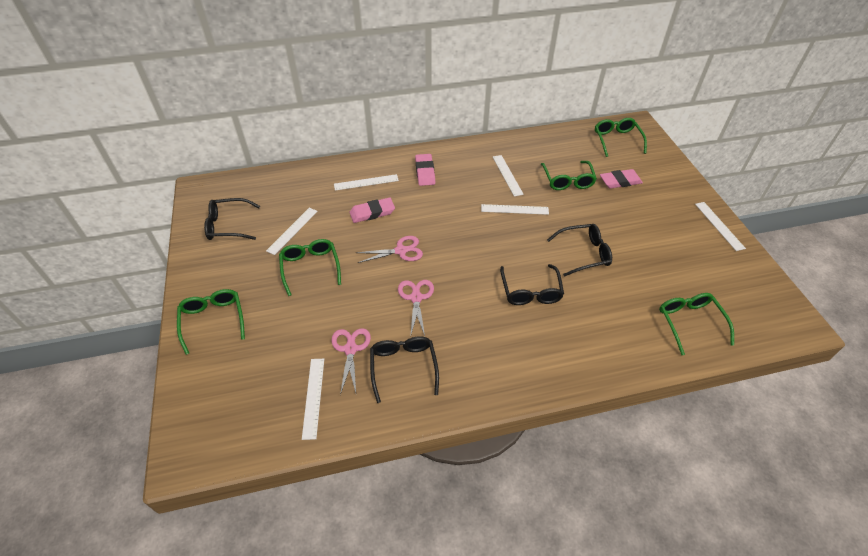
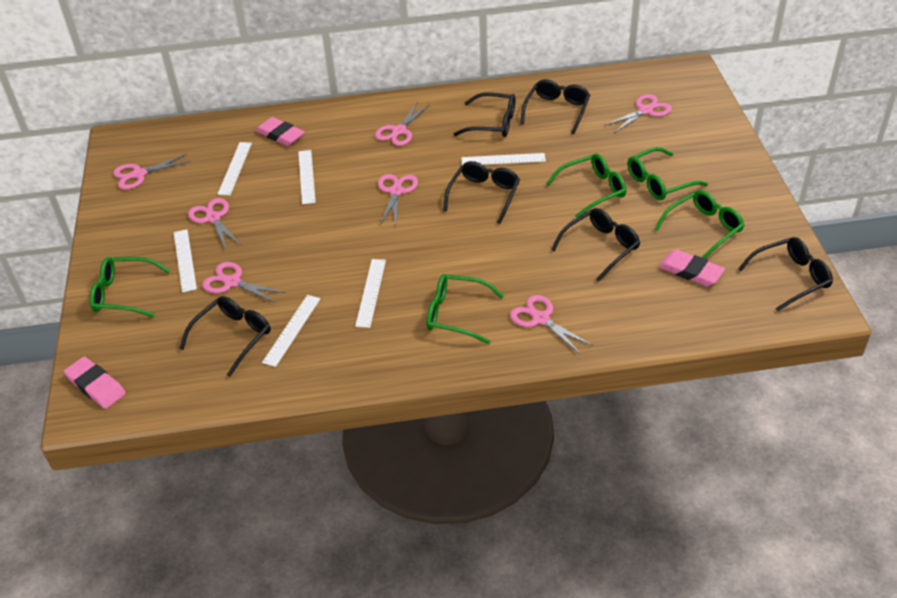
black glasses: [204,198,260,240] [370,336,439,403] [500,264,564,305] [547,224,612,277] = 4 -> [179,296,271,377] [443,161,520,224] [454,92,515,137] [520,79,590,135] [551,208,640,282] [738,237,833,311] = 6
pink scissors: [331,328,371,395] [356,236,423,263] [398,280,434,337] = 3 -> [113,154,191,190] [188,198,242,249] [202,262,286,304] [375,102,430,146] [378,174,418,225] [510,295,593,355] [604,94,672,133] = 7

